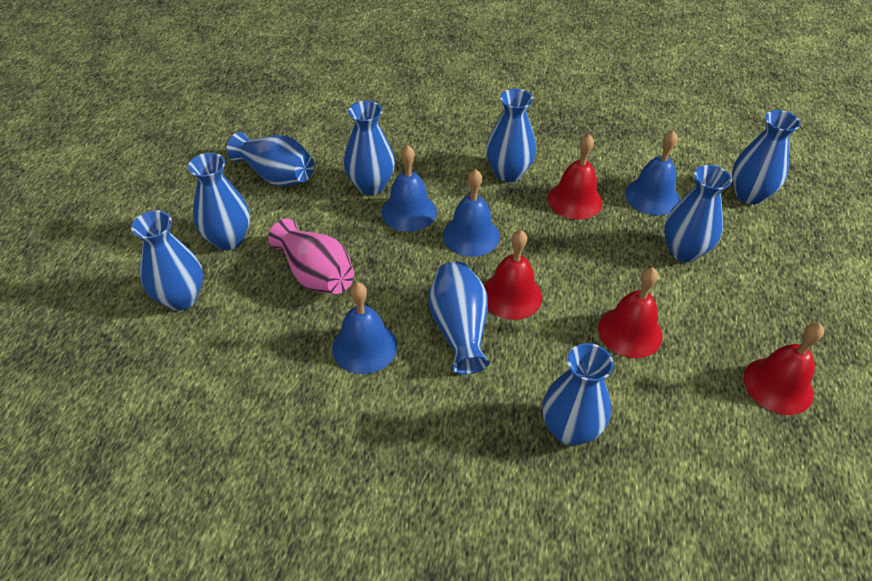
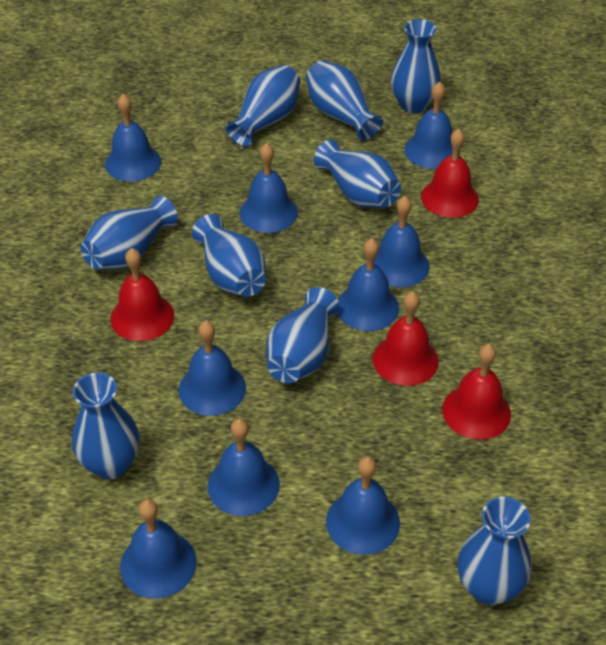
blue bell: [332,282,397,374] [381,145,437,232] [443,169,500,257] [625,130,680,216] = 4 -> [105,94,161,182] [120,499,197,599] [179,321,246,416] [207,419,280,516] [239,143,298,233] [326,456,400,555] [337,238,399,331] [374,196,430,288] [404,82,460,169] = 9
pink vase: [268,218,354,294] = 1 -> none = 0

